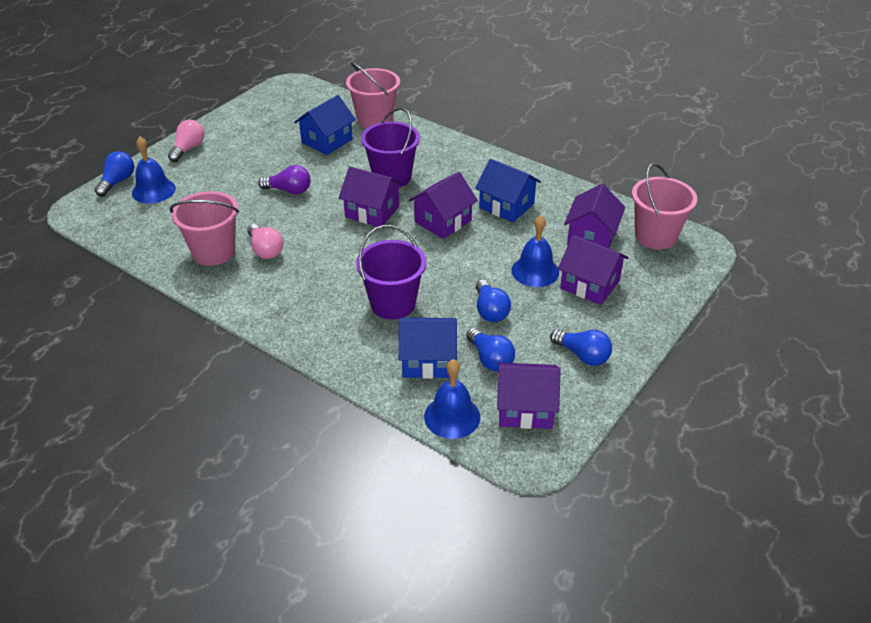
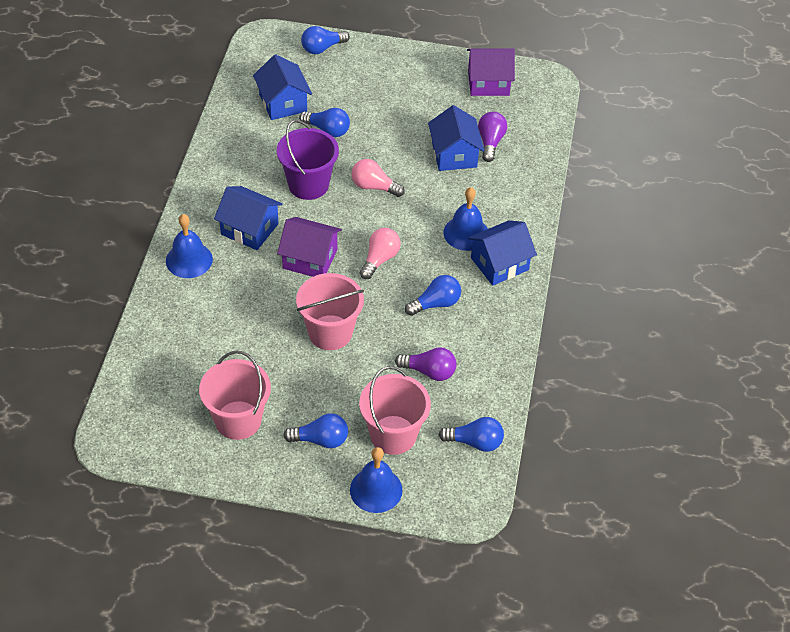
blue house: [294,95,356,155] [398,318,457,379] [475,159,541,222] = 3 -> [214,186,282,250] [253,54,312,120] [428,105,485,171] [468,220,537,286] = 4
blue light bulb: [95,151,134,196] [466,328,515,372] [476,280,511,322] [550,330,612,366] = 4 -> [283,413,348,448] [299,108,350,137] [301,26,350,54] [405,275,461,316] [439,417,504,452] = 5
purple bucket: [356,225,426,319] [361,107,420,187] = 2 -> [277,120,339,200] = 1
purple house: [339,166,403,227] [409,172,478,239] [497,362,561,429] [558,235,629,305] [564,184,625,248] = 5 -> [277,217,342,277] [467,48,515,96] = 2
purple light bulb: [258,165,310,194] = 1 -> [395,347,457,381] [478,112,507,162] = 2

